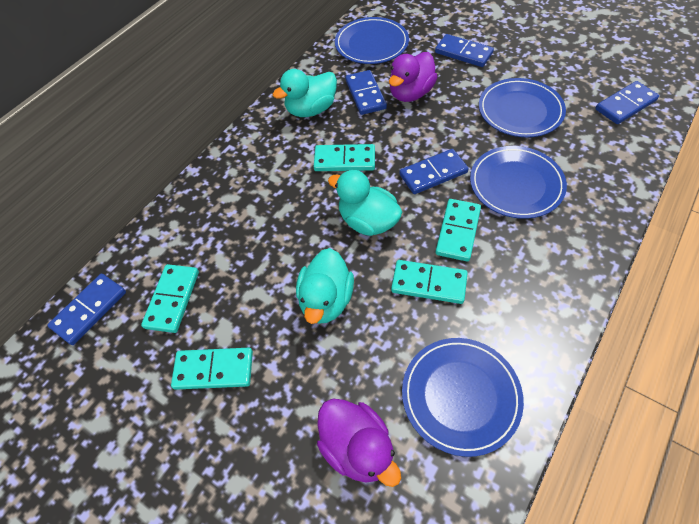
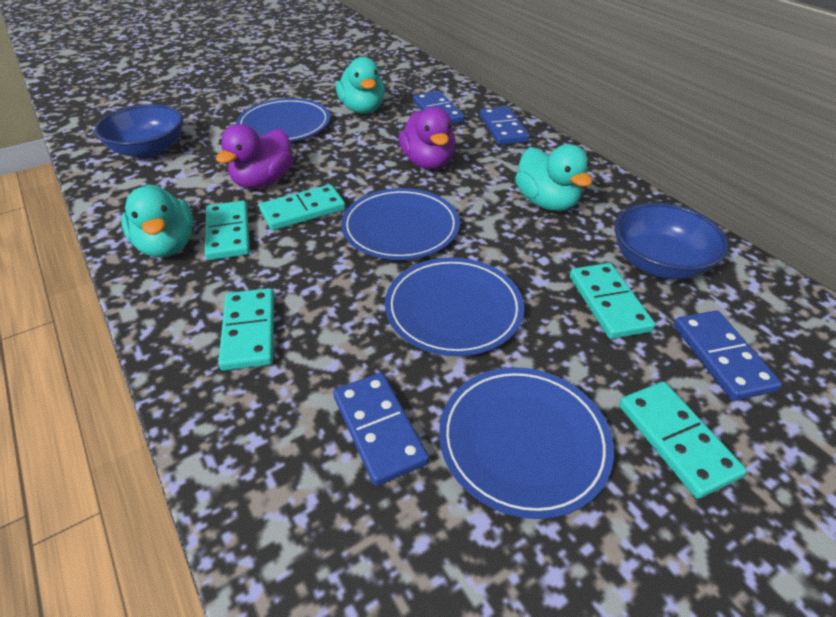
blue bowl: none = 0 -> [95,104,183,158] [614,203,728,279] = 2
blue domino: [47,274,126,345] [345,70,387,115] [399,149,469,194] [435,34,494,67] [595,81,659,124] = 5 -> [333,372,429,486] [413,91,465,124] [480,106,530,145] [674,310,782,401] = 4

